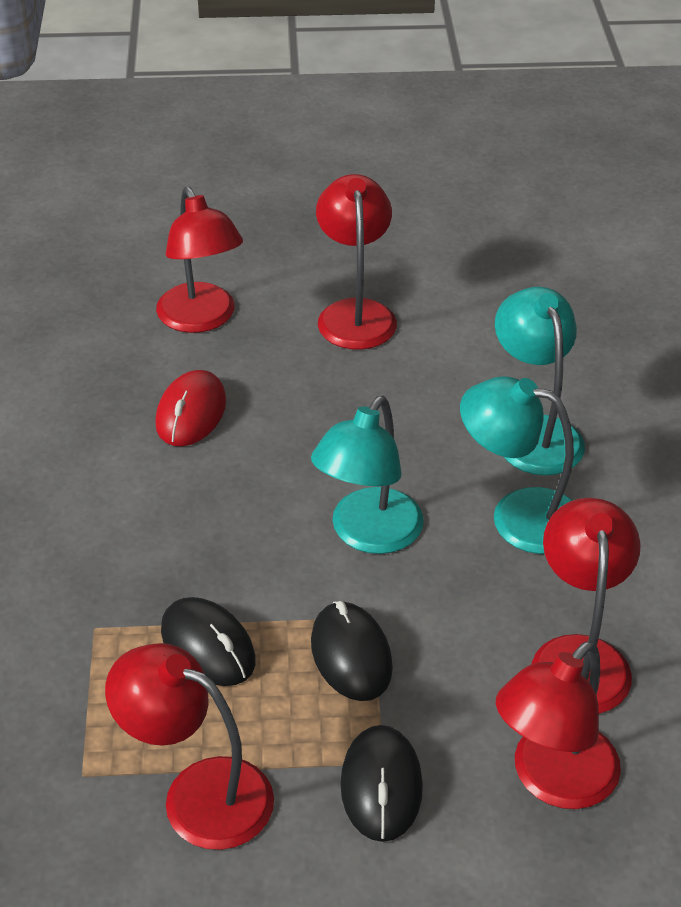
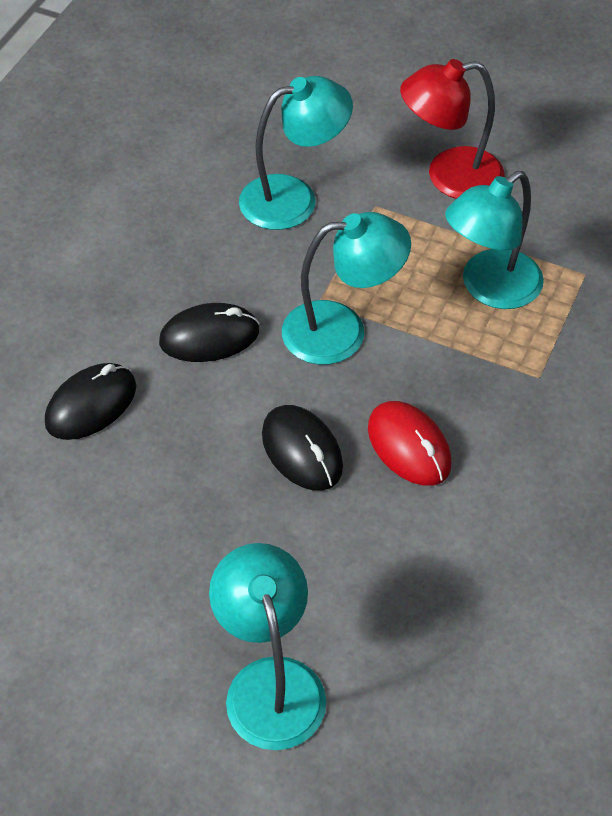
red lamp: [105,643,274,850] [156,187,243,333] [316,174,397,350] [496,641,621,809] [532,498,641,714] = 5 -> [400,59,505,199] = 1
turquoise lamp: [311,396,424,554] [460,376,574,554] [495,287,585,475] = 3 -> [209,543,326,750] [239,76,353,230] [282,212,411,365] [445,171,544,309] = 4

